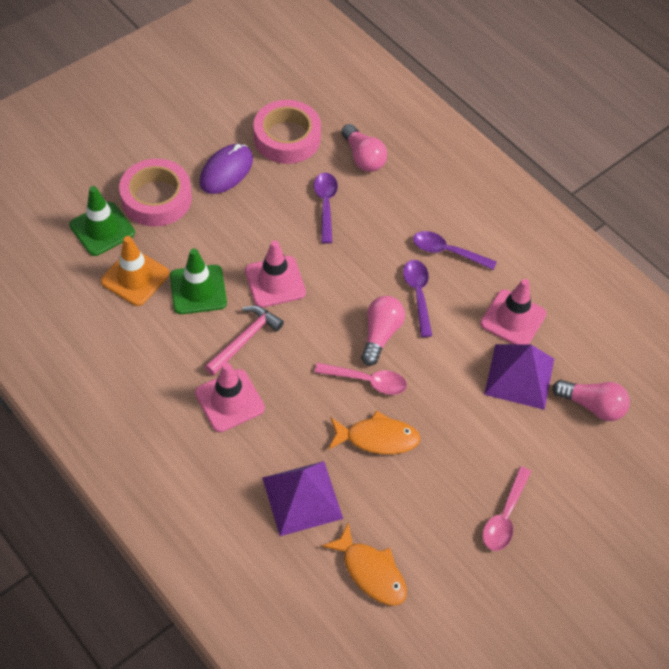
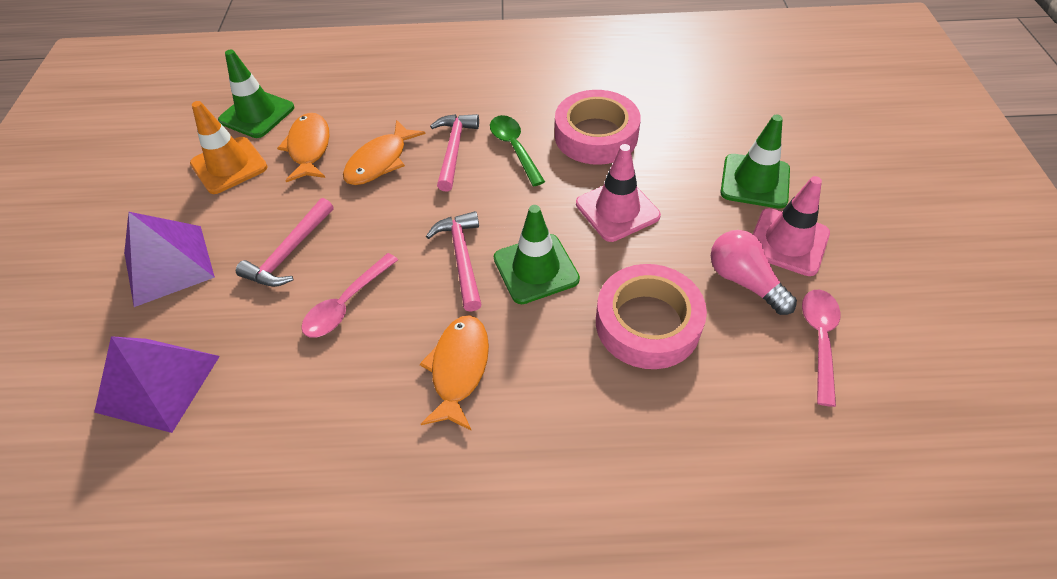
green spoon: none = 0 -> [490,115,545,186] = 1
green traffic cone: [69,186,135,256] [170,248,227,314] = 2 -> [218,49,294,138] [494,205,580,304] [720,115,790,209] = 3
orange fish: [322,522,407,605] [328,411,421,454] = 2 -> [277,113,330,182] [343,120,425,185] [420,315,489,431] = 3
pink hammer: [205,305,284,376] = 1 -> [236,198,333,287] [426,211,482,312] [430,114,479,191] = 3
pink light bulb: [342,124,387,172] [361,296,405,366] [553,380,630,421] = 3 -> [711,230,797,315] = 1
pink traffic cone: [195,363,265,432] [245,240,306,308] [480,279,546,345] = 3 -> [576,144,661,242] [753,176,830,276] = 2
purple mouse: [200,144,253,194] = 1 -> none = 0
purple spoon: [314,173,338,243] [403,260,432,337] [413,231,497,270] = 3 -> none = 0

